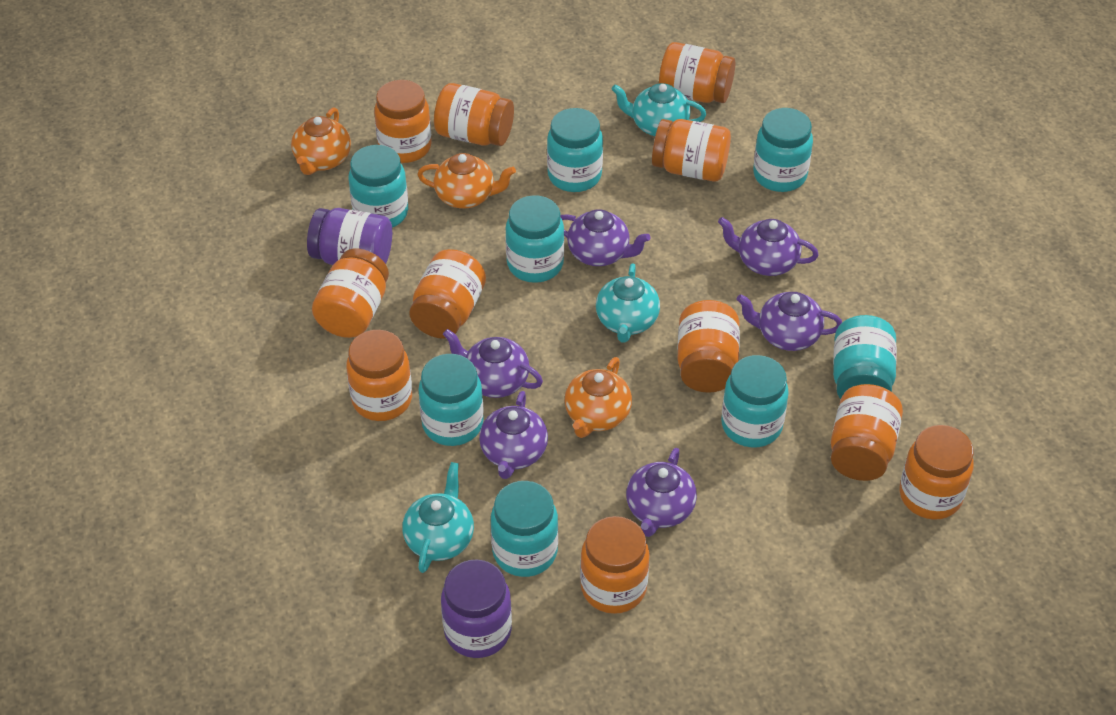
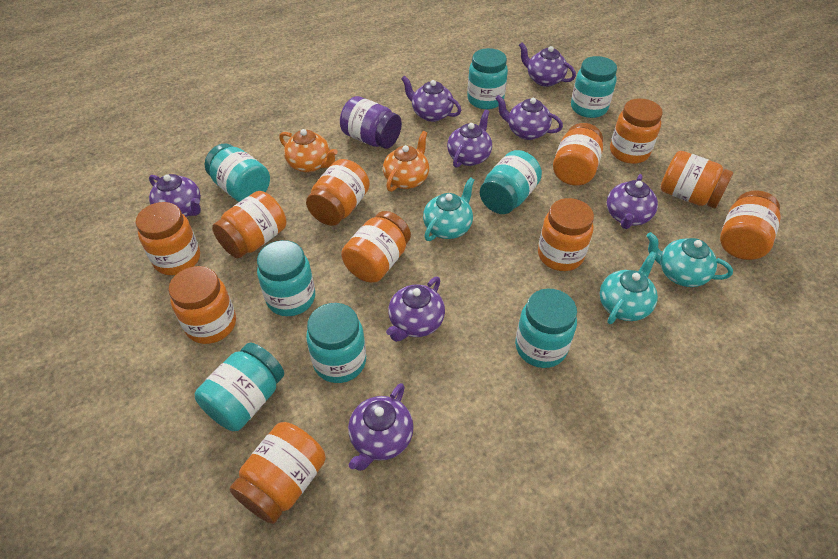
orange teapot: [291,107,351,175] [417,153,516,209] [565,357,632,438] = 3 -> [279,129,338,172] [383,131,429,192] = 2
purple jar: [307,208,392,265] [441,559,512,658] = 2 -> [340,96,402,149] = 1
purple teapot: [443,329,543,398] [479,391,548,479] [560,209,651,266] [626,448,697,537] [718,217,819,276] [736,292,842,351] = 6 -> [149,174,201,217] [348,383,414,471] [386,277,445,342] [401,76,461,122] [447,109,492,168] [495,95,563,140] [519,42,576,87] [607,174,658,229] = 8

